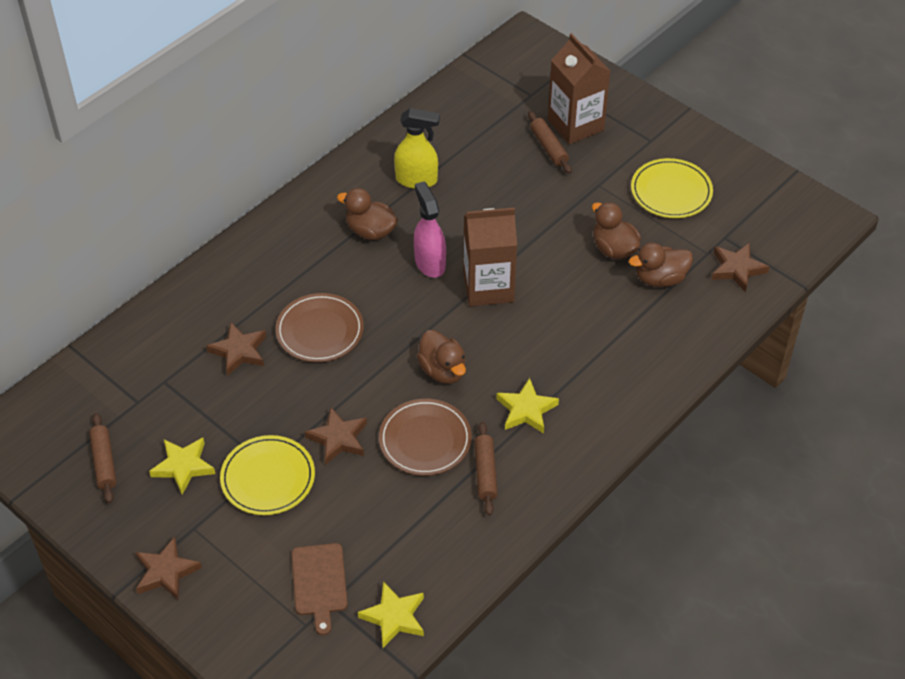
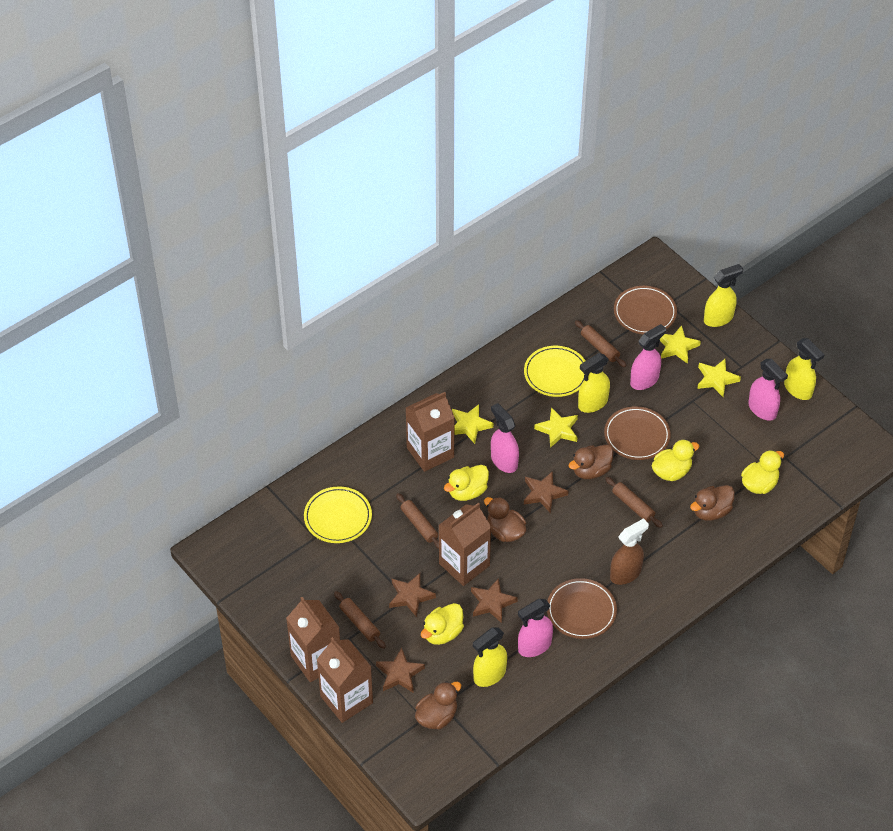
brown carton: [463,208,517,306] [548,33,611,144] = 2 -> [286,597,340,682] [317,637,373,723] [406,392,455,472] [439,503,491,586] = 4
brown cutting board: [292,543,348,635] = 1 -> none = 0
brown plate: [276,293,364,362] [379,399,472,476] = 2 -> [547,578,617,639] [604,406,671,460] [614,286,677,334] = 3
brown rolling pin: [89,413,117,503] [474,422,498,515] [528,111,572,174] = 3 -> [334,591,386,649] [396,493,439,549] [575,320,626,367] [605,477,663,528] = 4
brown spray bottle: none = 0 -> [610,518,649,585] = 1
pink spray bottle: [414,181,446,278] = 1 -> [491,403,519,473] [518,599,553,657] [630,324,666,390] [748,359,788,421] = 4
yellow duck: none = 0 -> [421,603,464,645] [444,465,489,501] [652,440,699,481] [741,450,784,494] = 4
yellow spray bottle: [394,108,440,189] = 1 -> [473,627,507,687] [578,353,610,413] [704,264,743,327] [784,338,825,400] = 4
yellow star: [149,438,215,495] [358,582,424,648] [496,378,559,433] = 3 -> [452,404,493,444] [534,407,578,448] [660,325,701,364] [697,359,741,397] = 4

